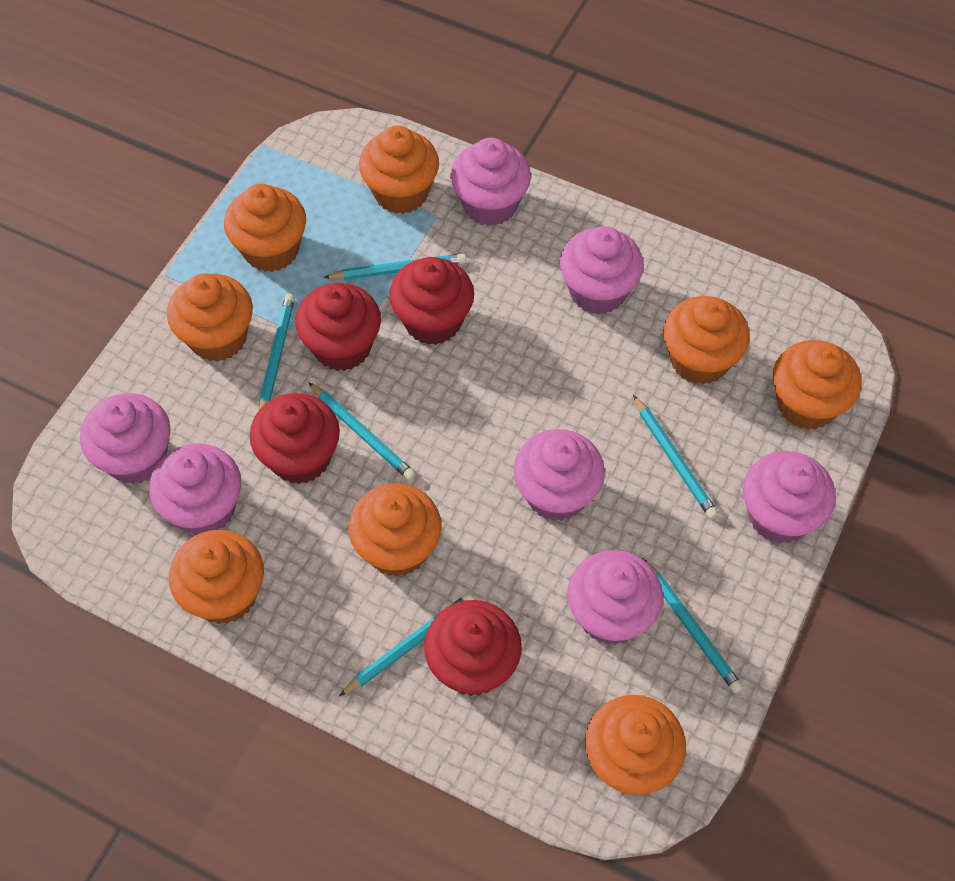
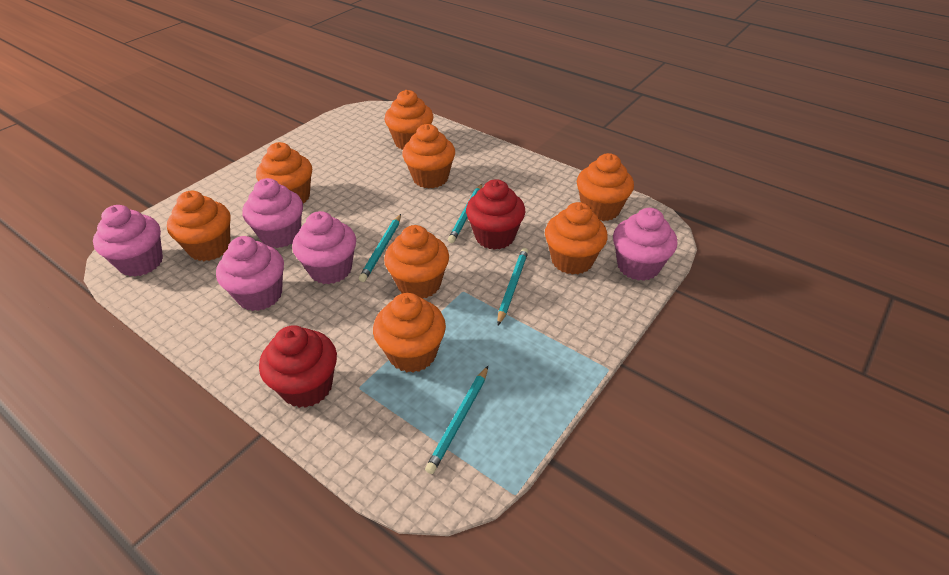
pink cupcake: [80,393,171,484] [149,443,241,535] [450,138,531,226] [514,429,605,521] [560,226,644,315] [567,550,663,645] [743,451,836,544] = 7 -> [93,205,163,277] [216,236,284,311] [243,178,303,248] [292,211,356,284] [613,208,677,281] = 5
red cupcake: [250,393,340,484] [295,283,381,371] [389,257,474,345] [424,600,522,696] = 4 -> [259,325,337,408] [466,179,525,250] = 2
turquoise pencil: [259,293,295,410] [308,382,416,481] [323,253,466,280] [339,593,474,696] [633,395,718,519] [642,558,743,693] = 6 -> [359,214,401,282] [425,366,488,474] [448,184,482,243] [497,248,528,325] = 4

